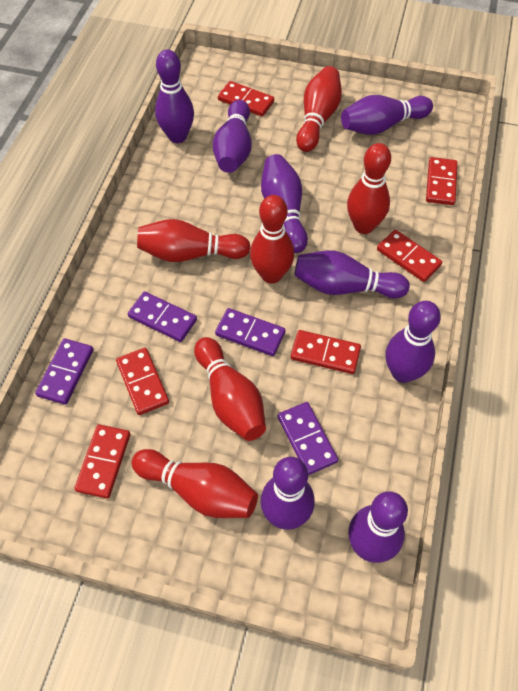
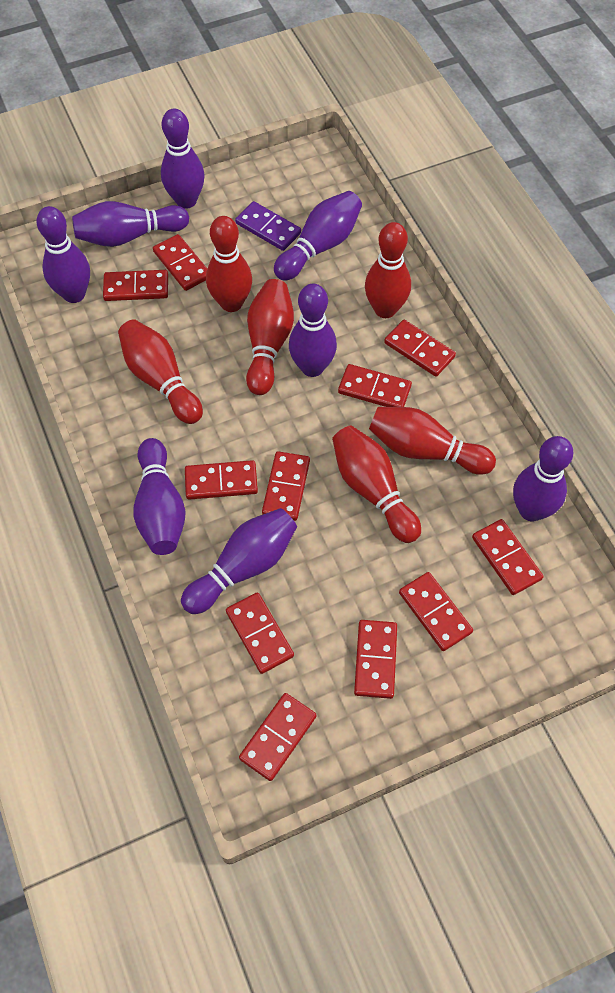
purple domino: [35,339,93,405] [128,292,197,342] [215,308,285,356] [278,402,338,475] = 4 -> [235,201,301,251] = 1
red domino: [74,425,130,499] [116,348,169,415] [218,81,274,117] [291,330,361,374] [377,230,442,282] [426,157,457,205] = 6 -> [103,270,168,301] [153,234,207,291] [185,460,258,500] [226,592,294,674] [239,693,316,781] [262,451,310,521] [338,364,412,407] [354,620,397,699] [384,320,456,377] [399,572,473,651] [472,519,543,595] = 11

